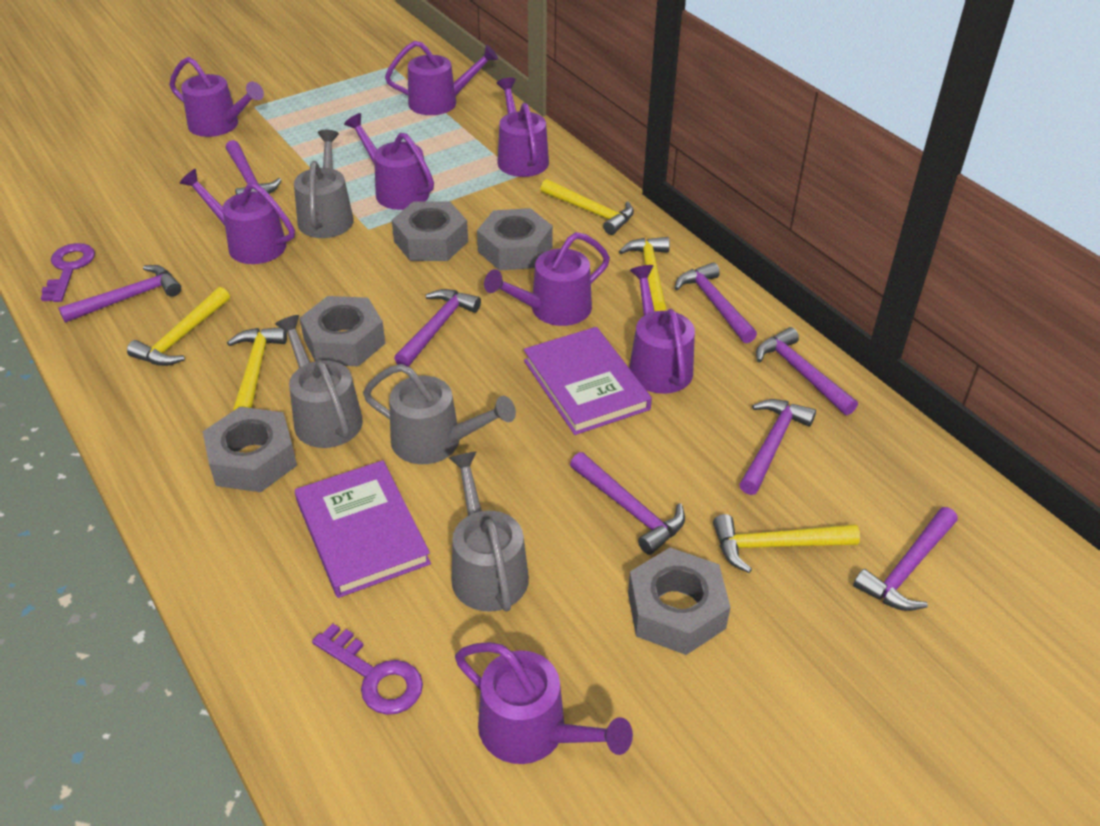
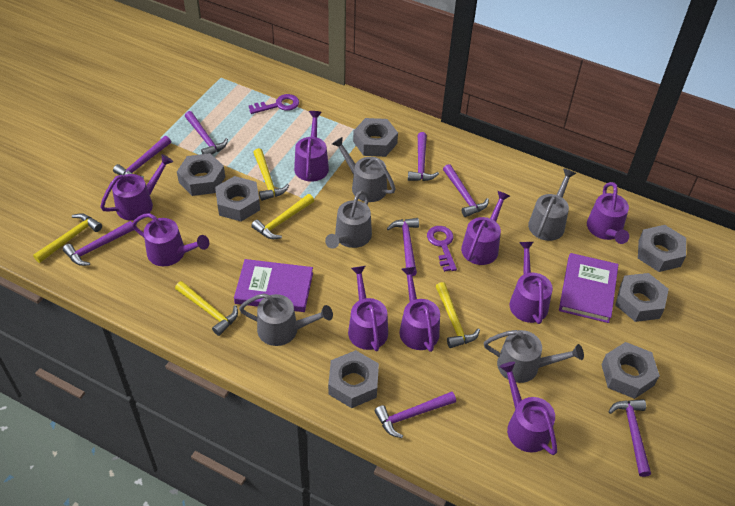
grey nut: [203,407,297,492] [300,296,385,367] [392,201,468,261] [477,208,553,270] [628,547,731,655] = 5 -> [177,153,225,196] [215,176,260,221] [328,350,379,408] [353,118,398,157] [601,342,660,399] [615,273,669,322] [638,225,686,272] = 7
grey watering can: [275,315,363,448] [294,130,354,238] [363,364,516,464] [449,451,529,612] = 4 -> [239,293,333,346] [325,191,372,249] [332,137,396,202] [484,330,584,383] [528,168,576,241] = 5
purple watering can: [169,57,264,137] [179,169,295,264] [344,113,434,210] [385,41,498,115] [455,642,633,764] [484,232,610,326] [497,77,549,177] [629,265,695,394] = 8 -> [100,154,173,221] [132,213,209,266] [294,111,329,182] [348,266,388,351] [399,266,440,352] [461,191,510,265] [499,362,557,455] [510,242,553,324] [587,182,629,244] = 9

